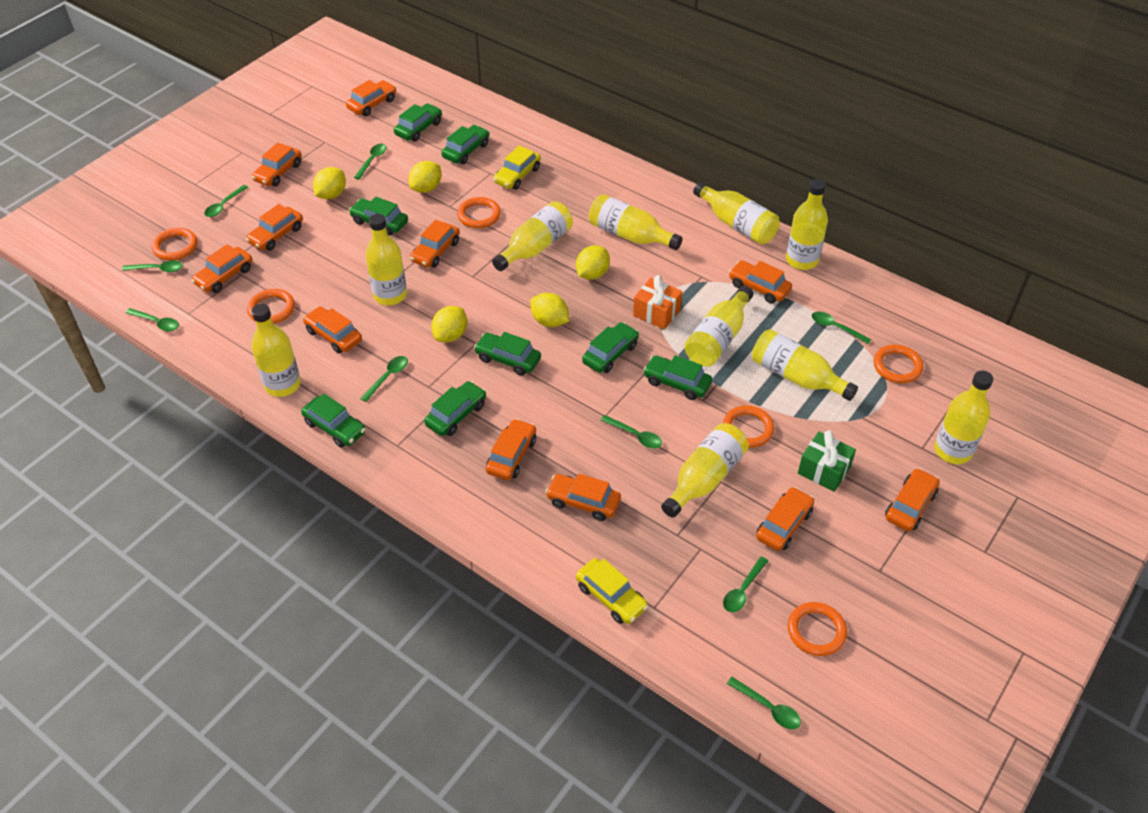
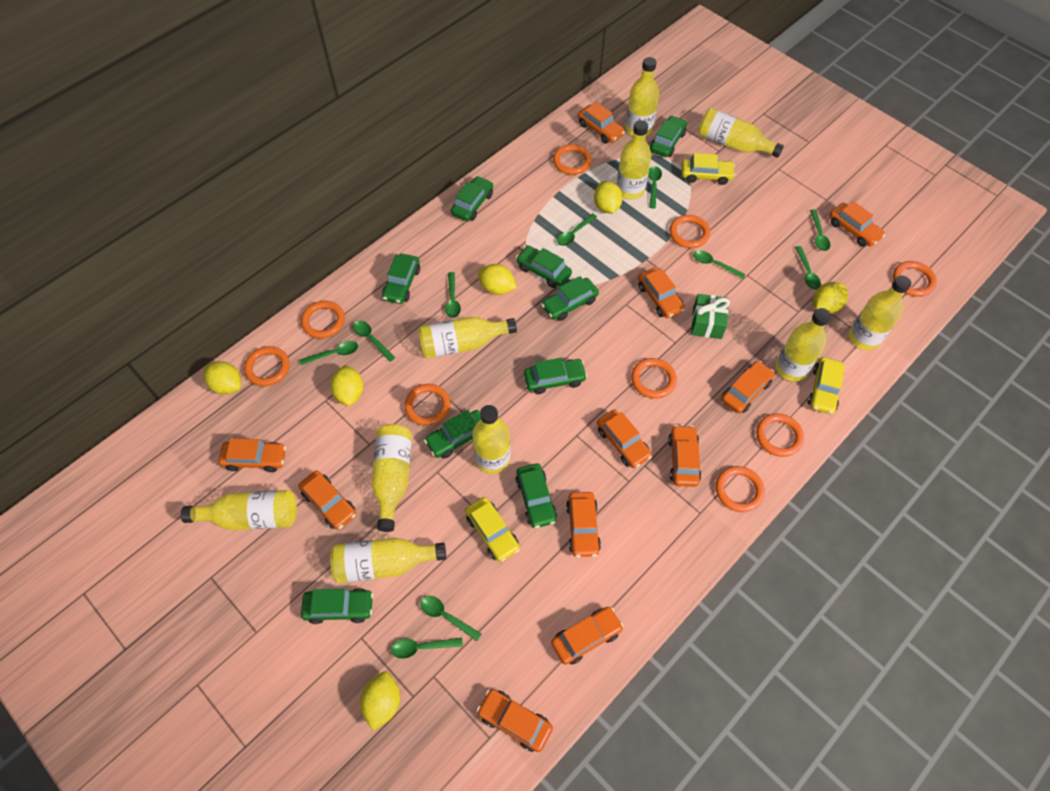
green car: [301,394,366,448] [349,197,408,236] [394,103,442,142] [424,381,486,436] [441,125,489,164] [474,332,541,376] [582,322,639,373] [643,355,712,400] = 8 -> [301,588,373,624] [382,254,420,304] [424,410,481,459] [451,176,493,221] [515,463,557,528] [516,246,572,288] [524,358,587,394] [541,276,599,321] [650,115,687,157] = 9
green spoon: [122,260,183,272] [126,308,179,332] [204,185,248,217] [354,144,387,180] [360,356,408,402] [601,415,662,448] [723,557,768,612] [727,677,801,729] [812,312,871,344] = 9 -> [300,341,358,365] [353,321,395,362] [391,638,463,659] [420,596,481,641] [445,272,461,318] [557,213,597,246] [648,166,662,208] [693,250,746,279] [795,246,821,290] [810,209,830,251] = 10
orange gift: [633,275,682,330] = 1 -> none = 0
orange ring: [152,228,197,261] [247,289,295,324] [457,197,501,228] [723,405,774,448] [788,602,847,656] [874,345,924,383] = 6 -> [244,346,290,386] [301,301,345,338] [404,384,451,426] [553,144,592,175] [631,358,677,399] [669,215,710,248] [716,466,765,512] [756,414,804,457] [893,261,937,297] = 9
yellow car: [493,145,541,190] [576,558,648,624] = 2 -> [465,497,520,562] [681,153,735,185] [808,357,845,414] = 3
yellow lemon: [313,167,346,199] [409,161,441,193] [431,306,467,342] [530,293,569,327] [576,245,610,280] = 5 -> [204,361,241,395] [330,365,363,406] [360,671,400,731] [478,264,517,295] [594,181,623,213] [813,282,848,314] = 6

